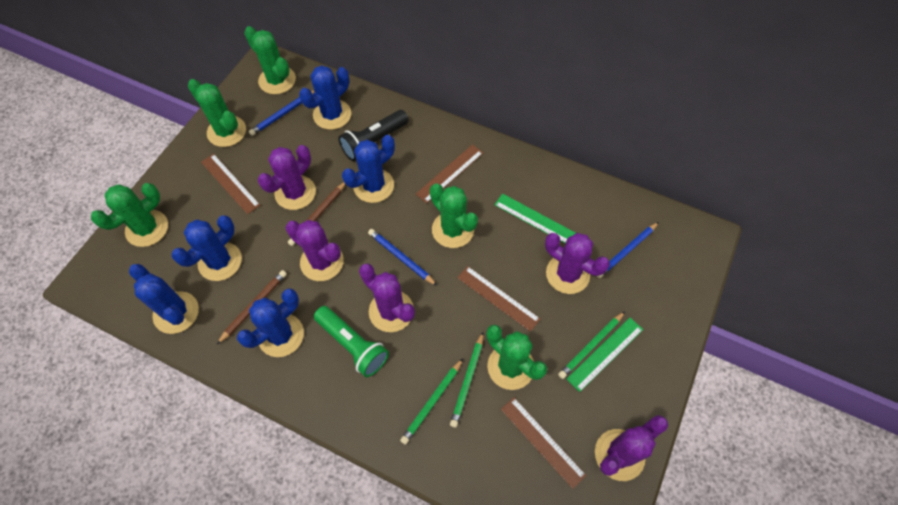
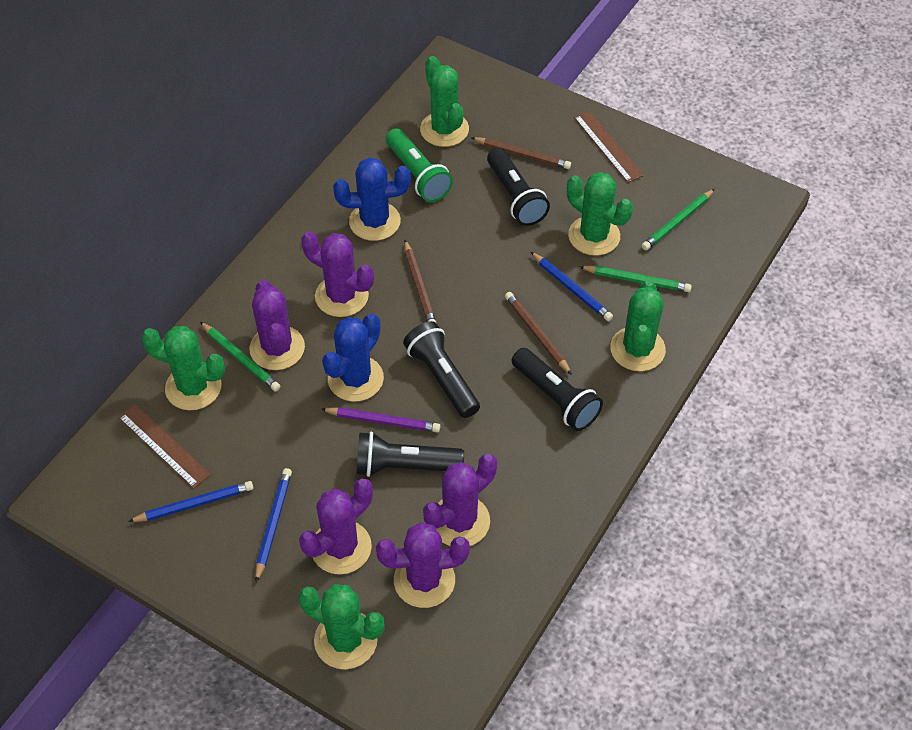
black flashlight: [338,110,409,161] = 1 -> [356,432,464,477] [403,321,480,418] [487,148,550,226] [512,348,603,431] = 4
blue cactus: [129,264,199,334] [171,216,242,281] [237,288,304,357] [299,65,351,130] [342,135,395,203] = 5 -> [322,313,384,402] [333,157,411,241] = 2
brown pencil: [217,270,287,344] [288,182,345,246] = 2 -> [404,240,436,322] [471,137,571,169] [505,292,572,375] = 3
brown ruler: [201,154,260,214] [416,144,483,204] [457,266,540,332] [501,397,586,489] = 4 -> [118,404,211,489] [574,111,644,183] = 2
green ruler: [494,193,575,244] [567,318,643,392] = 2 -> none = 0
purple pencil: none = 0 -> [321,407,440,432] = 1

